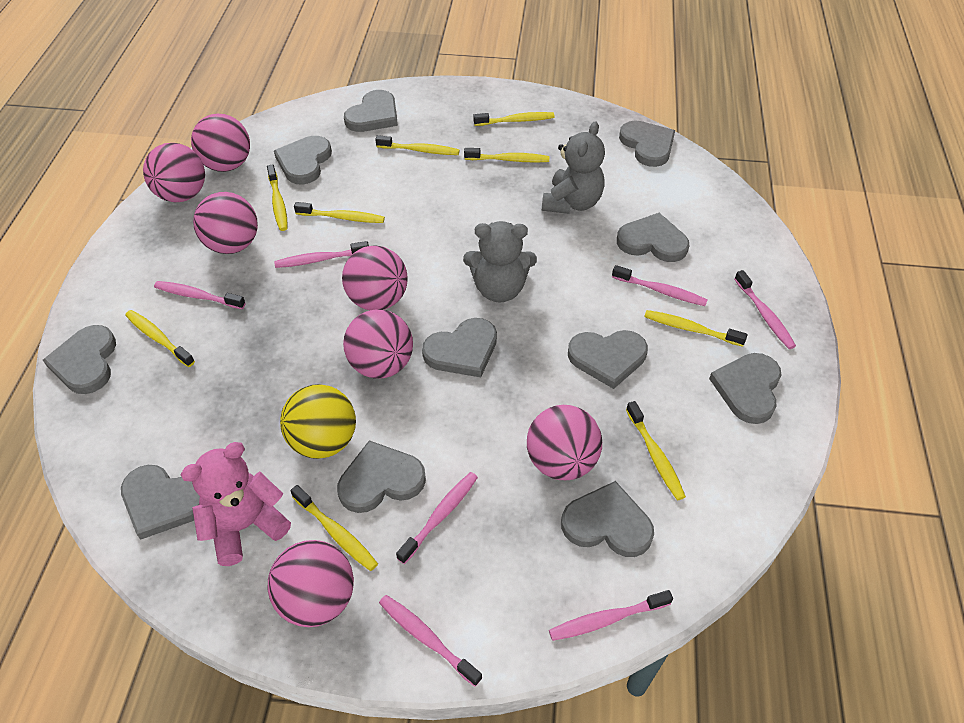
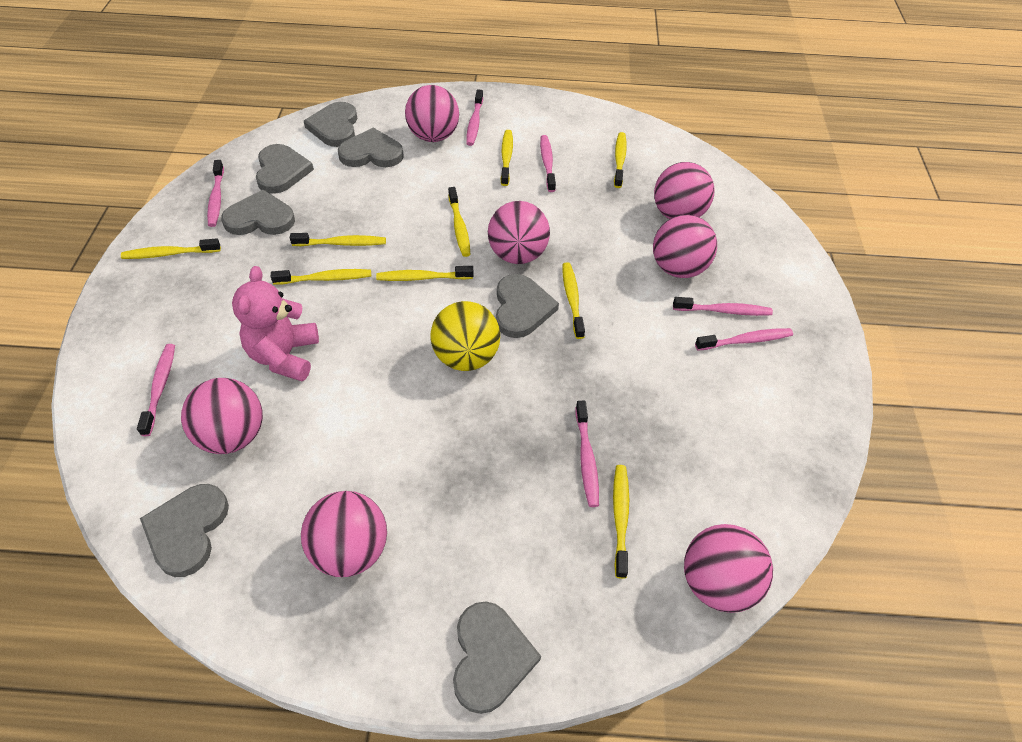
grey heart: [43,325,116,394] [121,465,200,540] [274,136,332,184] [337,440,426,513] [344,90,398,132] [422,318,497,377] [561,481,654,557] [568,330,648,389] [617,213,690,262] [619,121,675,167] [709,353,781,424] = 11 -> [140,484,229,577] [221,190,295,235] [256,144,314,194] [304,102,357,147] [338,128,404,167] [453,601,541,714] [496,274,559,338] = 7
grey teddy bear: [463,221,537,303] [542,121,605,214] = 2 -> none = 0

